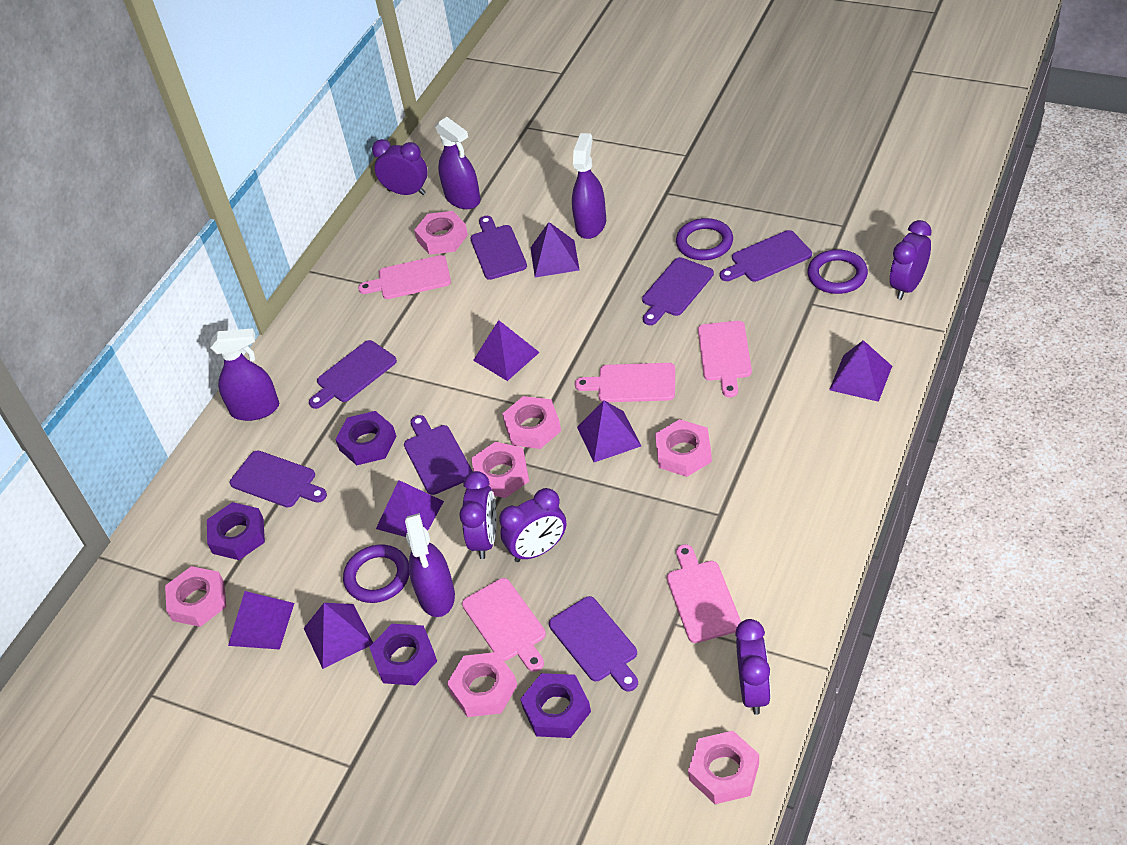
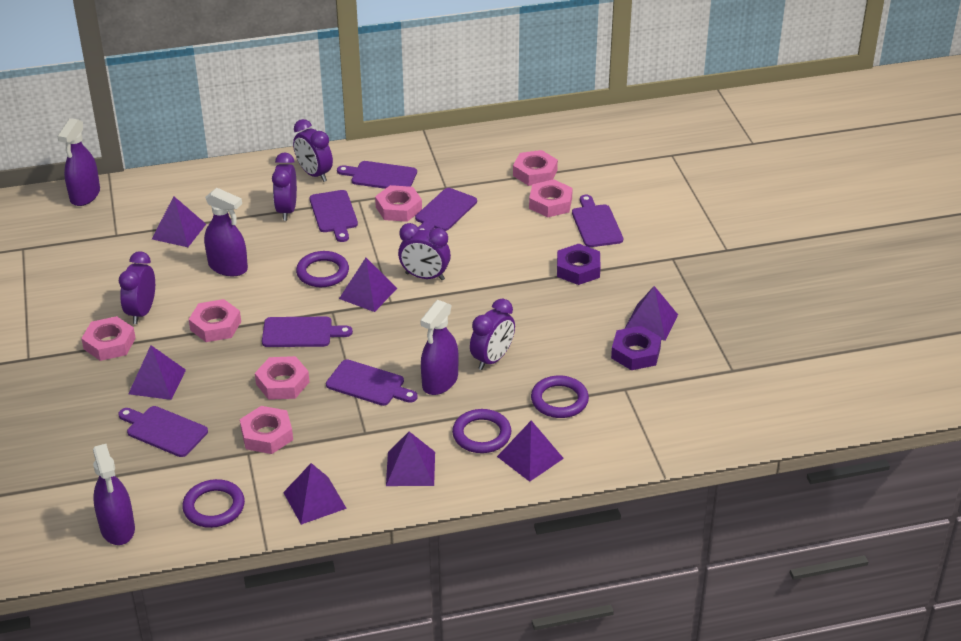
pink cutting board: [358,255,451,299] [462,578,546,672] [575,363,675,402] [667,544,741,643] [698,321,752,397] = 5 -> none = 0
purple nut: [207,502,265,560] [335,411,396,465] [369,624,437,685] [520,673,591,738] = 4 -> [557,244,601,285] [611,326,661,370] = 2
purple ring: [343,545,409,603] [676,218,733,260] [807,249,868,294] = 3 -> [182,479,245,528] [296,251,349,287] [452,409,511,453] [531,375,589,418] = 4

